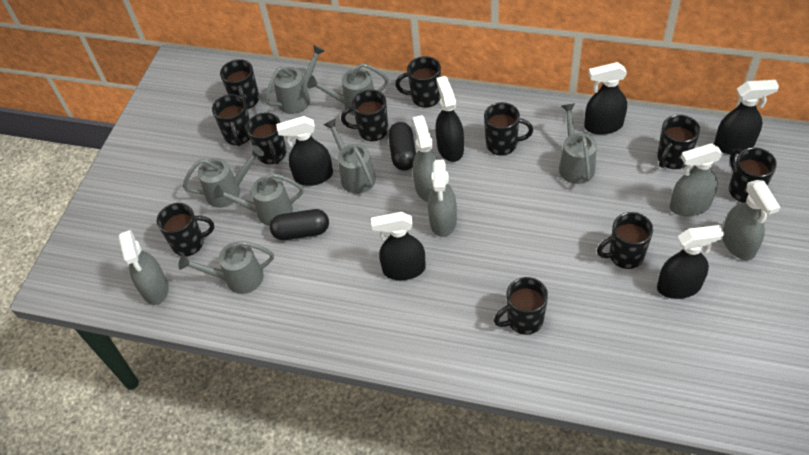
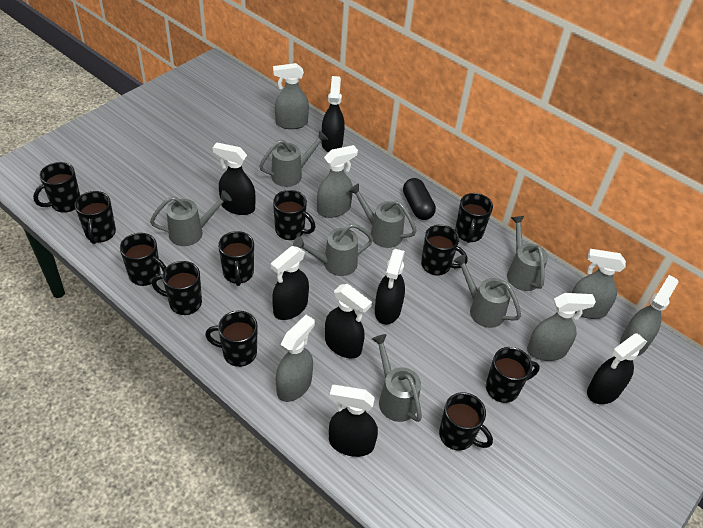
black capsule: [270,209,329,240] [388,122,416,171] = 2 -> [403,178,436,220] = 1
black spray bottle: [276,116,333,186] [371,212,426,280] [436,76,464,162] [584,62,627,135] [657,225,724,299] [714,80,779,154] = 6 -> [213,142,255,215] [271,246,309,320] [322,76,345,152] [325,284,372,358] [329,385,378,457] [375,249,405,325] [587,334,647,404] = 7
grey spray bottle: [118,230,169,305] [413,115,438,202] [428,160,457,237] [670,143,723,216] [722,180,780,260] = 5 -> [273,63,309,129] [276,315,315,402] [317,145,358,218] [527,293,596,361] [572,249,626,319] [620,275,678,356] = 6

